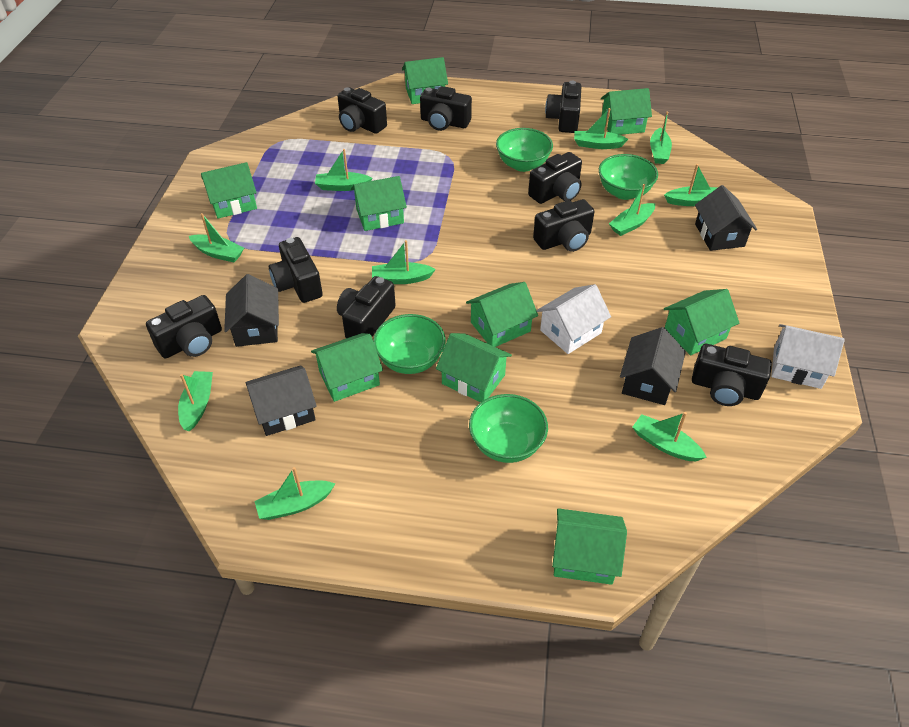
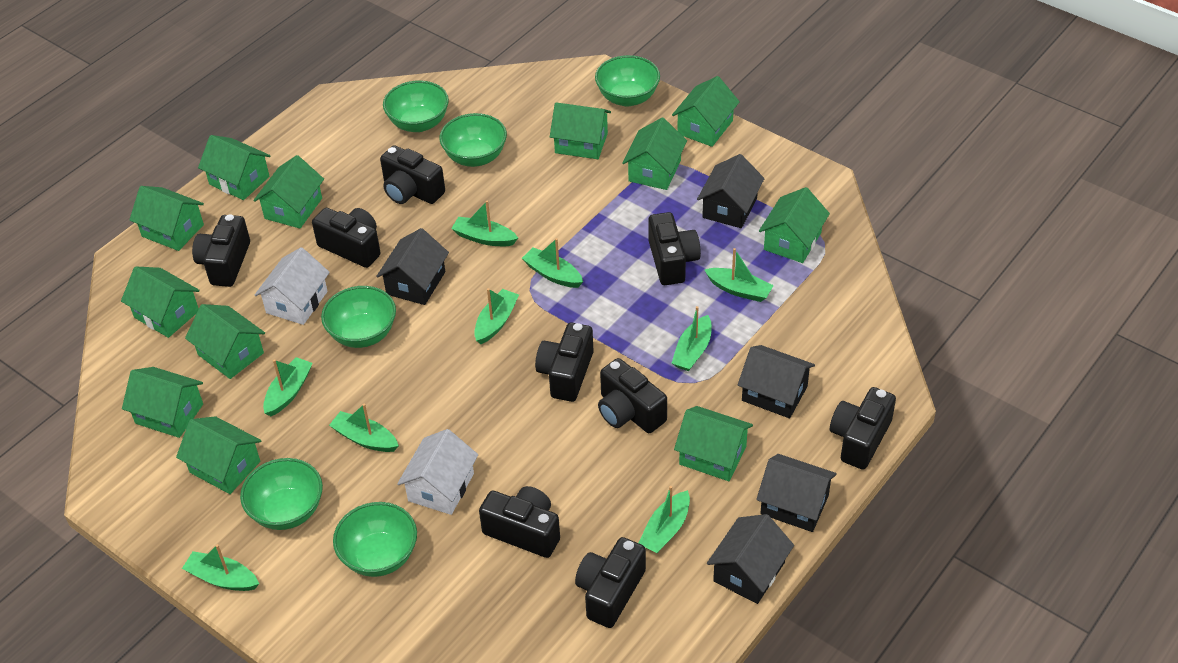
black house: [224,274,279,347] [246,365,317,436] [620,327,686,405] [695,185,757,251] = 4 -> [376,228,449,305] [697,154,765,228] [707,514,794,604] [738,345,815,418] [756,454,837,532] = 5
green boat: [178,371,213,432] [189,213,244,262] [254,467,335,520] [315,149,372,191] [372,240,436,284] [574,108,628,149] [609,184,655,236] [633,412,707,461] [650,111,672,164] [664,164,718,206] = 10 -> [182,544,259,591] [263,357,313,416] [329,404,399,452] [451,200,518,246] [474,288,519,344] [522,238,583,288] [639,486,690,553] [672,306,712,371] [704,248,774,302] = 9
green bowl: [373,314,446,374] [469,394,548,463] [496,128,553,172] [599,154,658,200] = 4 -> [240,458,323,530] [321,286,396,348] [333,502,417,577] [383,80,449,132] [440,113,507,167] [595,55,660,106] = 6
green house: [201,162,257,219] [311,333,383,402] [351,176,407,231] [402,57,448,104] [436,333,512,402] [466,282,538,347] [552,508,627,585] [601,88,652,135] [664,289,739,356] = 9 -> [121,266,200,338] [122,367,203,438] [130,186,204,251] [176,416,261,494] [185,304,265,379] [198,135,270,200] [253,155,324,228] [550,102,611,159] [622,118,687,190] [672,76,740,147] [674,406,753,481] [759,187,830,263] = 12

